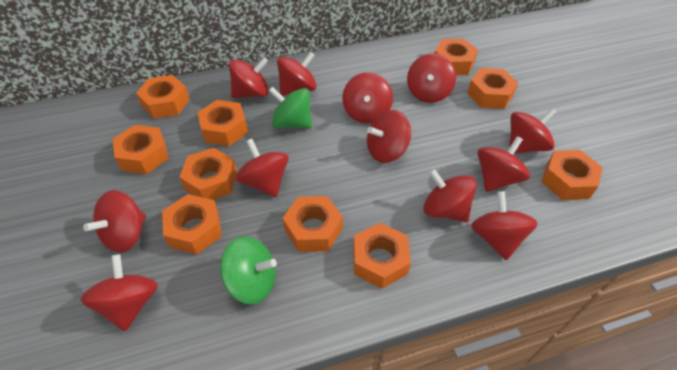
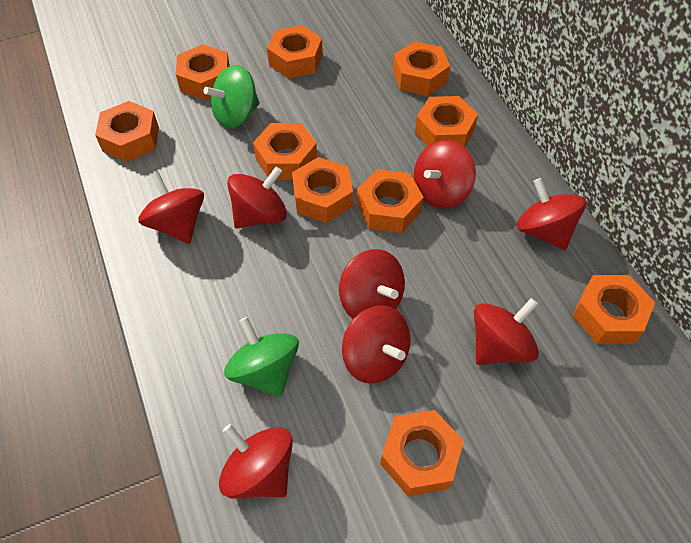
red spinning top: [81,254,158,331] [83,190,146,252] [229,57,269,98] [236,139,289,197] [277,51,317,96] [342,72,393,123] [367,110,411,163] [407,53,456,103] [423,169,477,222] [471,191,538,260] [478,136,530,192] [509,108,556,154] = 12 -> [138,171,204,244] [219,424,293,498] [227,166,287,229] [339,249,405,319] [342,305,411,384] [414,140,476,209] [474,298,539,365] [517,178,586,250] = 8

